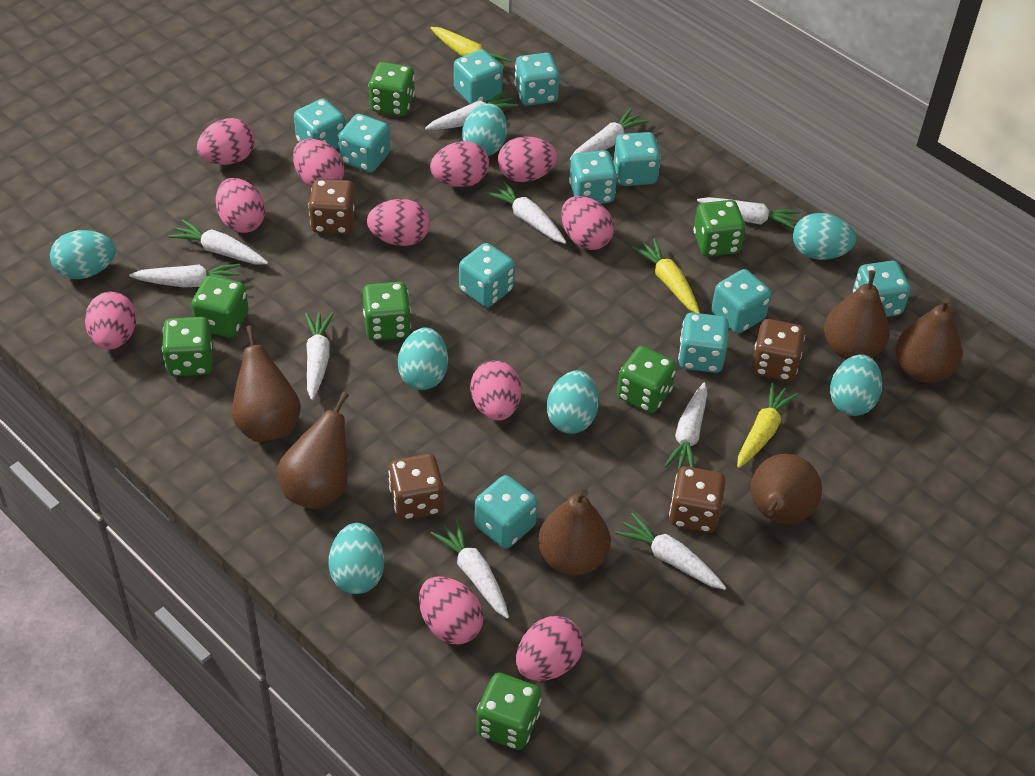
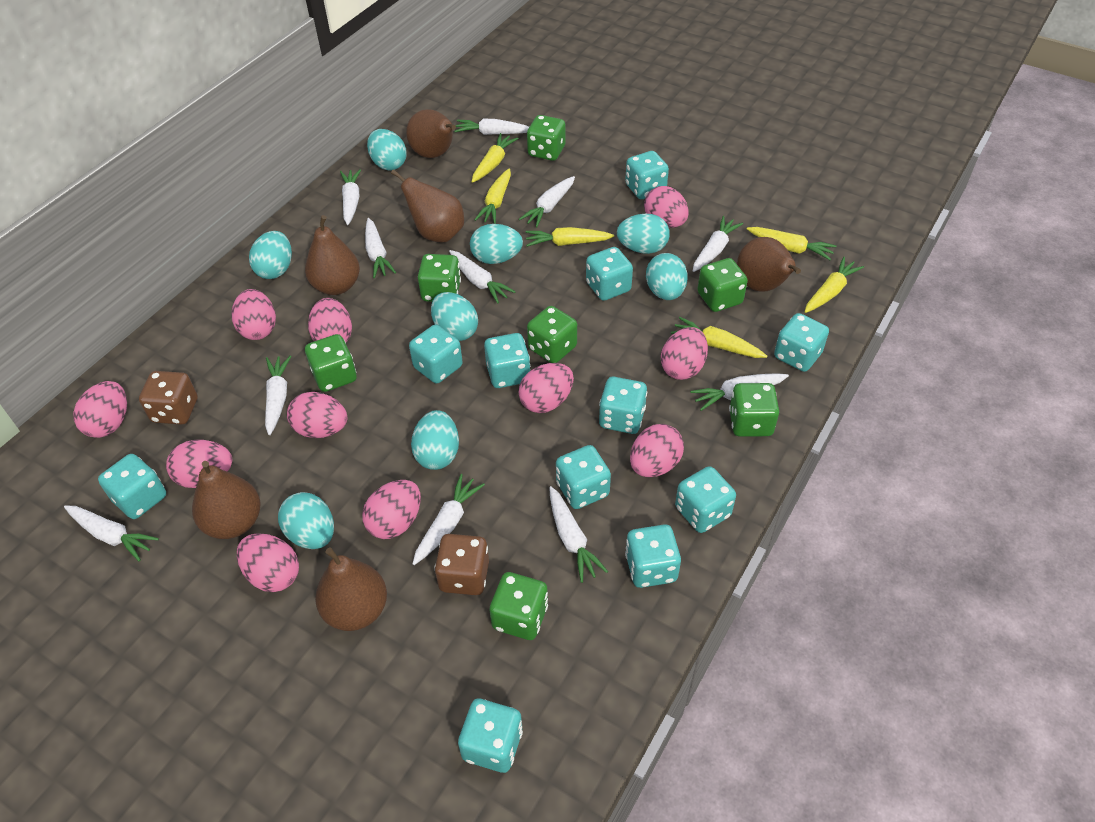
brown dice: [308,179,355,234] [388,454,444,520] [669,466,726,533] [752,319,805,381] = 4 -> [139,371,198,425] [434,534,489,595] = 2
turquoise egg: [50,230,116,279] [329,523,384,594] [398,328,448,390] [462,103,507,156] [547,370,599,434] [793,213,856,260] [830,354,882,416] = 7 -> [249,231,292,279] [278,492,334,549] [367,129,407,170] [411,410,459,470] [431,292,478,341] [470,224,523,264] [617,214,670,254] [646,253,688,300] = 8
white carrot: [129,264,240,287] [168,219,268,264] [305,313,334,400] [425,91,518,130] [430,519,509,619] [485,181,566,244] [570,109,649,160] [615,513,726,590] [664,382,708,471] [697,197,801,229] = 10 -> [64,505,159,562] [265,355,291,435] [340,169,361,225] [365,218,396,278] [413,474,485,565] [449,250,516,304] [454,119,529,135] [519,176,575,227] [549,486,608,583] [690,373,789,411] [693,216,743,272] = 11
yellow carrot: [430,27,512,68] [632,238,700,313] [737,383,798,468] = 3 -> [472,133,519,183] [474,168,511,224] [525,227,614,247] [671,317,767,358] [747,227,836,260] [804,257,864,313] = 6

